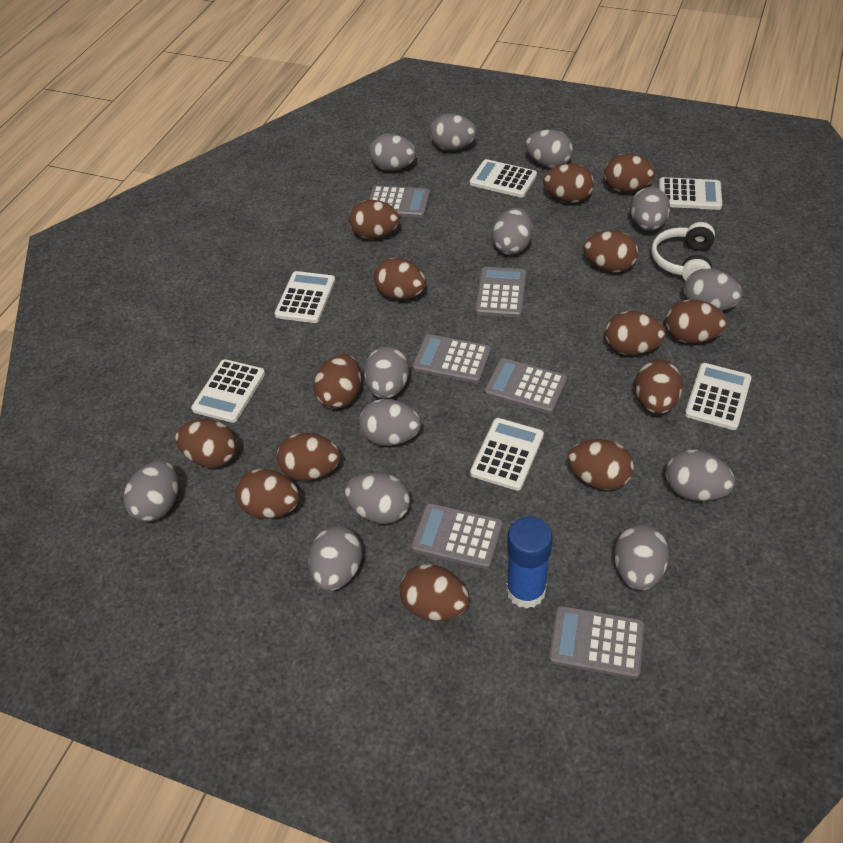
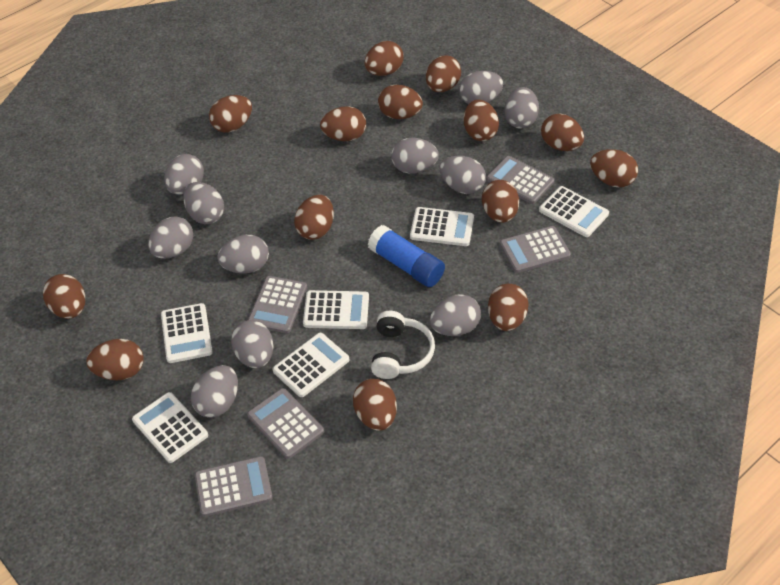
grey calculator: [369,185,430,218] [411,503,503,569] [412,334,491,384] [475,267,526,318] [484,358,567,414] [549,605,644,679] = 6 -> [195,456,273,517] [247,388,324,459] [248,276,307,333] [486,156,554,204] [500,226,571,273] = 5
grey egg: [123,460,178,522] [308,526,362,591] [344,472,410,524] [359,399,421,446] [364,346,409,399] [369,134,416,171] [430,114,476,150] [492,208,533,255] [525,129,573,168] [614,524,669,590] [630,187,670,231] [665,450,735,501] [683,268,742,311] = 13 -> [148,217,193,259] [164,154,204,195] [183,182,224,224] [191,365,238,418] [217,235,269,274] [231,320,273,368] [391,138,439,174] [430,294,481,336] [439,156,486,194] [459,71,503,104] [504,87,539,129] = 11

